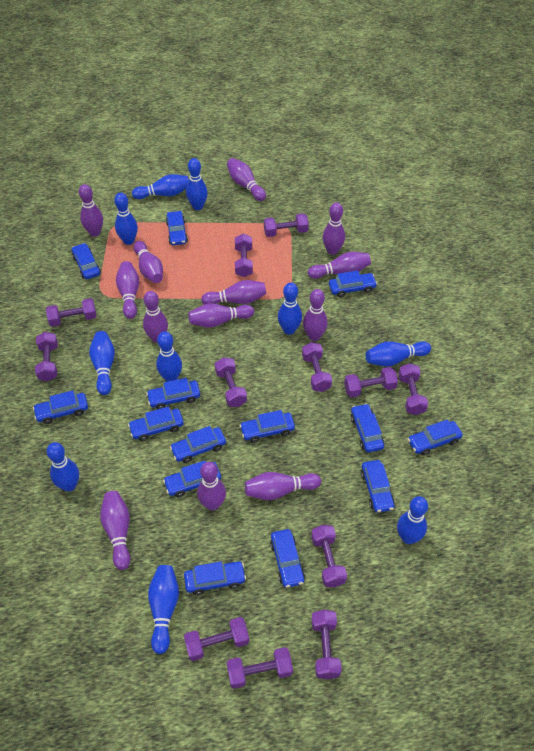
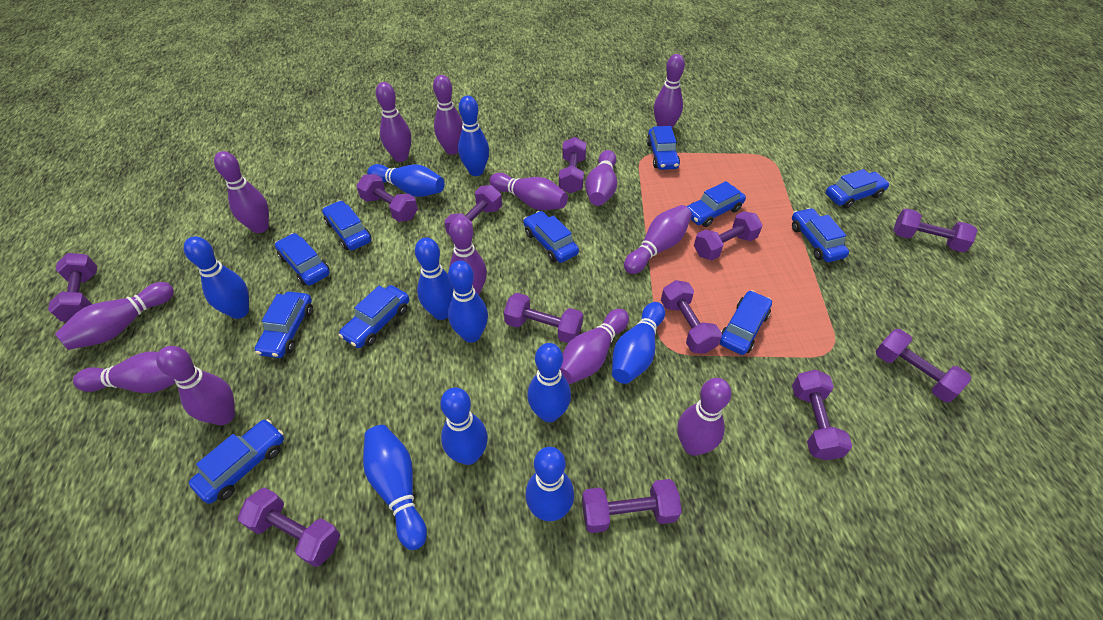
blue car: [33,390,88,424] [72,243,101,279] [128,407,184,441] [146,378,200,409] [163,461,221,497] [166,211,188,245] [170,426,226,463] [184,561,246,595] [240,410,295,443] [270,529,305,588] [329,270,377,297] [351,403,384,453] [361,460,395,513] [408,419,463,455] = 14 -> [189,419,284,504] [255,292,313,358] [275,233,330,285] [322,201,371,250] [339,285,409,348] [523,211,579,263] [647,126,680,170] [687,181,746,227] [720,290,772,355] [792,208,849,262] [826,169,890,208] = 11

